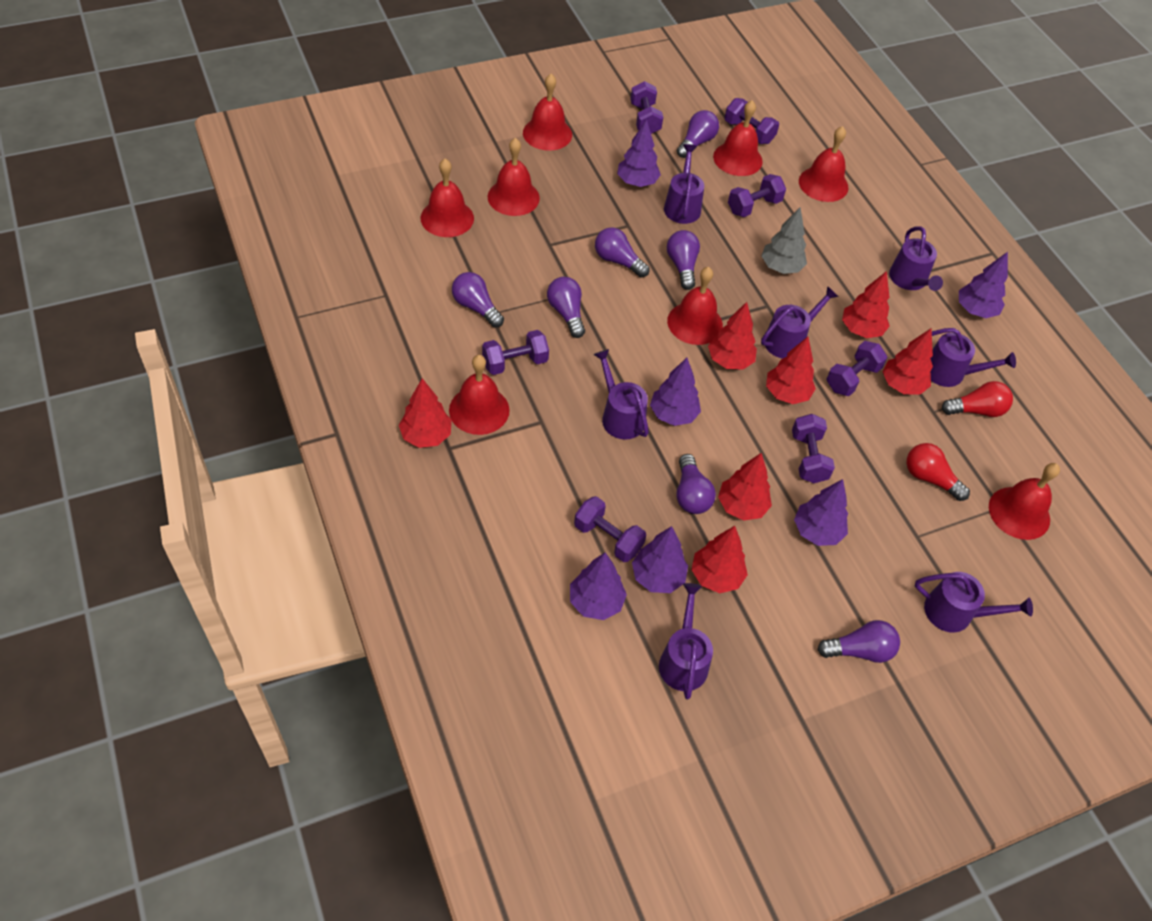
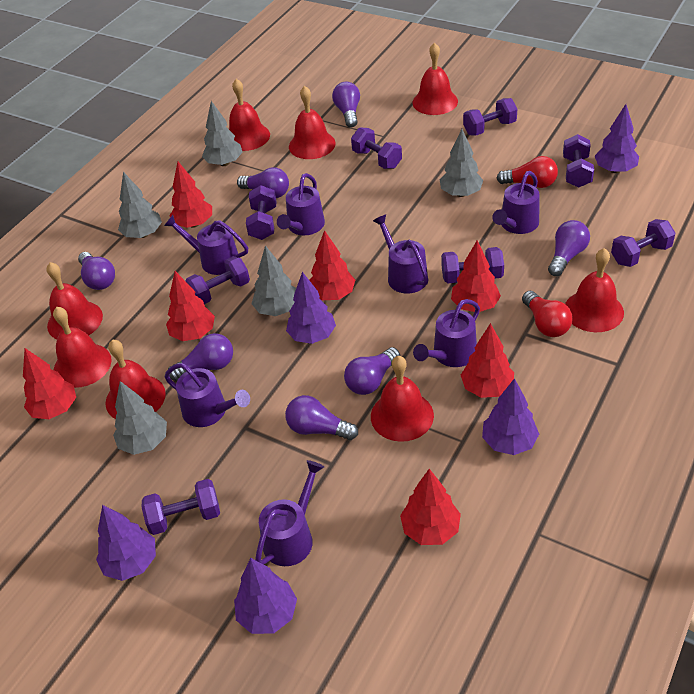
grey tree: [761,207,807,274] = 1 -> [113,381,167,455] [118,172,162,238] [202,101,243,166] [252,245,296,316] [440,129,483,197] = 5
purple dumbbell: [482,330,549,375] [574,496,646,562] [630,81,663,134] [724,98,779,144] [728,174,786,217] [792,414,835,483] [827,341,888,396] = 7 -> [142,479,220,535] [186,256,250,304] [246,185,277,240] [351,127,402,169] [441,247,504,283] [463,98,517,136] [563,134,594,188] [611,219,675,267] = 8
purple tree: [570,552,627,620] [617,119,661,187] [632,526,688,593] [650,358,701,426] [794,479,848,546] [959,252,1008,318] = 6 -> [96,505,156,581] [234,558,297,634] [286,272,336,344] [482,378,539,455] [595,104,639,173] = 5

